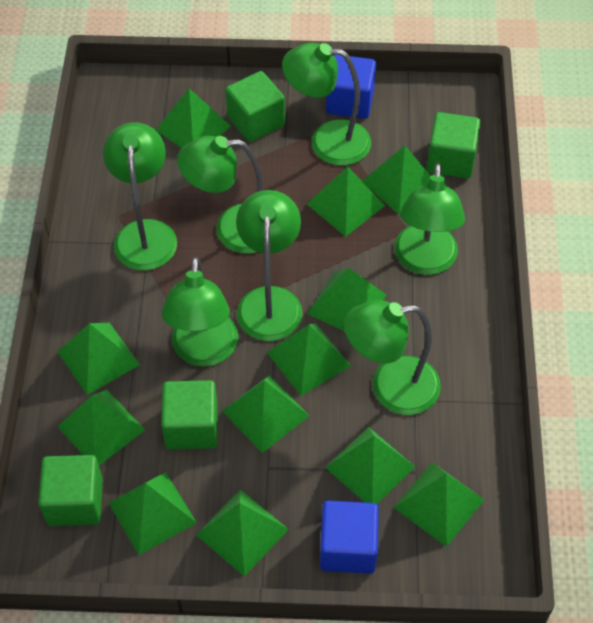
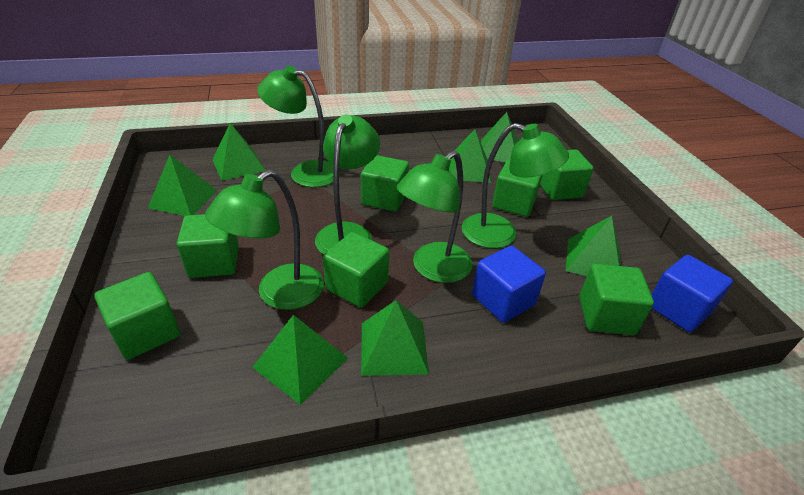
green cube: [38,455,103,526] [161,380,218,449] [226,71,285,142] [427,112,481,178] = 4 -> [94,272,180,360] [177,214,239,278] [323,232,389,308] [361,155,409,212] [492,160,543,217] [540,149,594,200] [579,264,654,335] = 7
green lamp: [103,122,177,271] [162,257,238,367] [177,136,263,254] [236,190,303,341] [282,43,371,165] [344,300,441,415] [394,163,465,275] = 7 -> [205,170,324,310] [257,66,340,187] [315,115,380,255] [397,150,472,283] [462,123,569,248] = 5
green pyramid: [57,323,140,395] [57,390,145,465] [109,472,197,555] [156,88,231,148] [196,489,289,577] [222,376,309,453] [267,324,351,396] [307,167,385,237] [307,268,386,331] [325,427,415,504] [362,146,430,215] [394,462,485,547] = 12 -> [148,155,217,216] [212,123,266,181] [252,315,348,405] [361,300,429,376] [449,129,491,183] [481,112,518,162] [566,216,621,276] = 7

